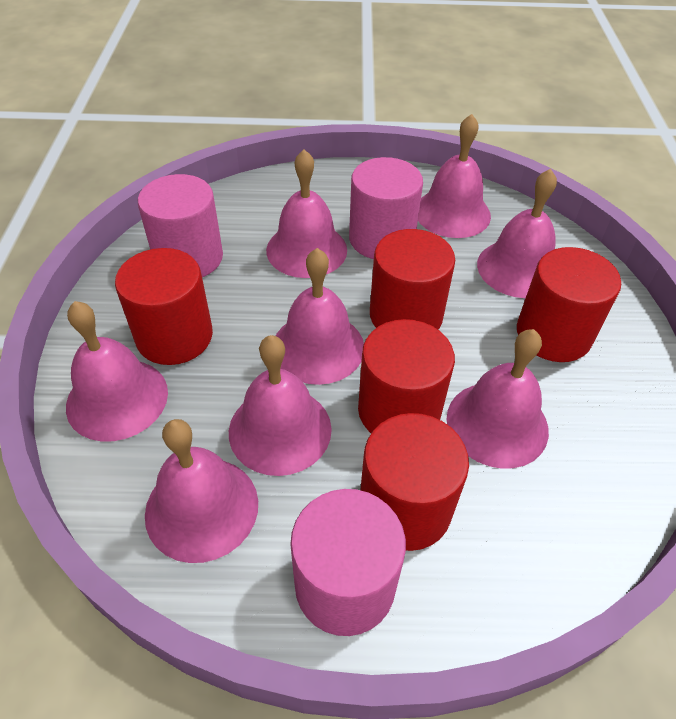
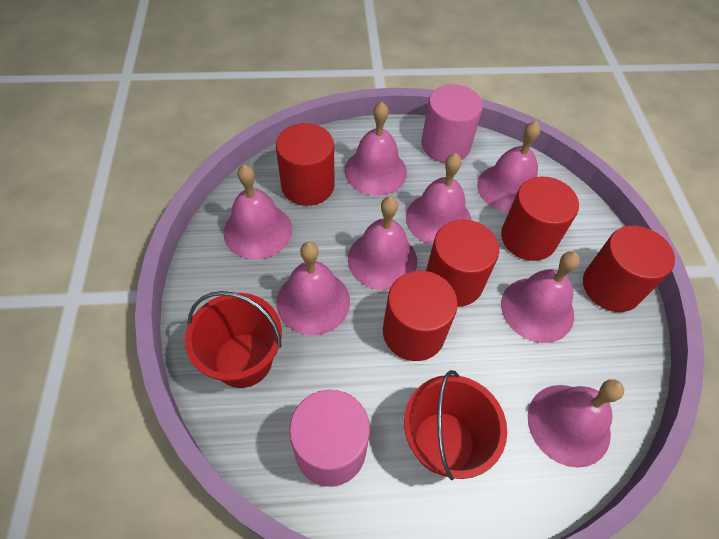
pink cylinder: [138,174,223,277] [290,489,406,636] [349,157,423,259] = 3 -> [289,390,370,487] [421,84,483,163] = 2
red bucket: none = 0 -> [185,291,282,388] [404,370,507,480] = 2

